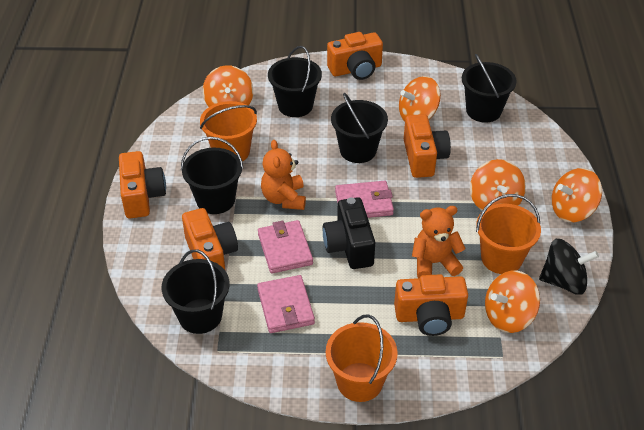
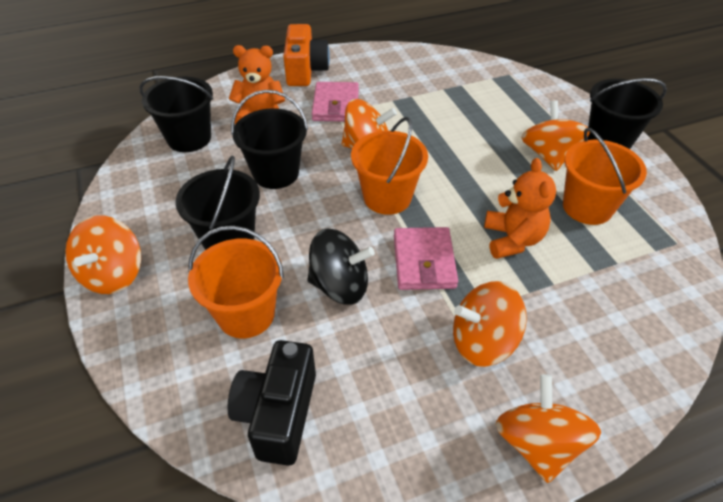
black bucket: [161,250,230,334] [181,137,243,214] [268,46,322,117] [331,93,388,163] [462,54,517,123] = 5 -> [140,76,213,152] [175,156,260,250] [231,90,308,189] [587,78,667,149] = 4
orange camera: [119,151,166,218] [182,208,238,271] [327,32,383,80] [394,274,468,336] [404,114,451,178] = 5 -> [283,24,330,86] = 1
pink wallet: [257,275,315,333] [258,220,313,274] [335,181,394,218] = 3 -> [312,82,359,121] [394,227,458,290] = 2

